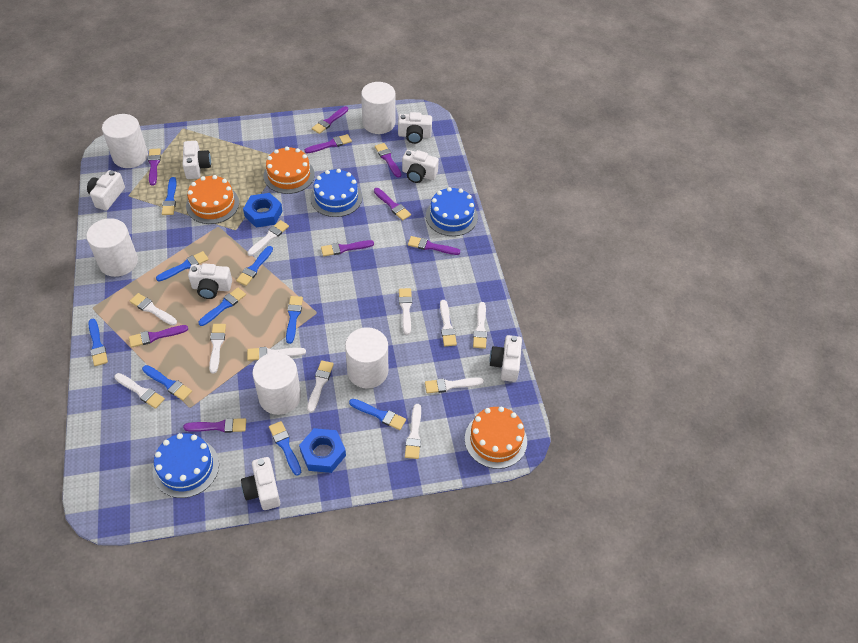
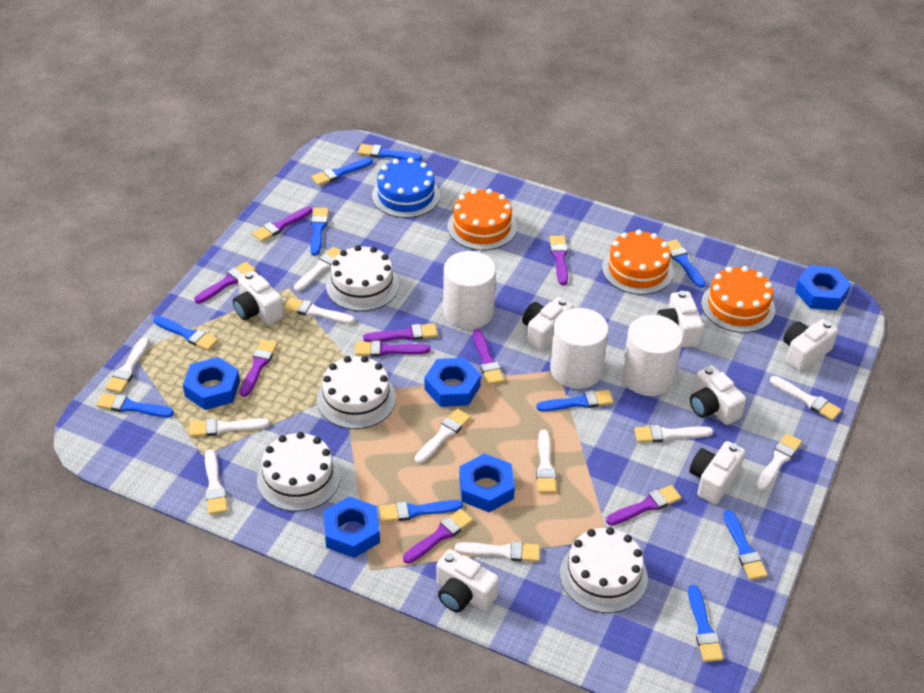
blue brush: [88,319,108,366] [142,365,192,401] [156,251,209,282] [162,177,177,215] [198,287,246,326] [236,246,273,286] [269,421,301,476] [286,296,303,344] [349,399,406,430] = 9 -> [96,393,174,417] [153,316,218,351] [310,208,329,256] [311,158,373,186] [358,144,422,161] [380,500,463,522] [536,390,614,411] [667,239,706,288] [688,585,724,662] [724,510,768,580] = 10
blue cake: [153,433,219,498] [310,169,362,217] [426,187,478,236] = 3 -> [372,158,440,218] = 1
blue nut: [243,193,282,228] [299,428,346,473] = 2 -> [183,357,240,410] [323,497,380,558] [424,358,481,407] [459,454,515,512] [795,265,851,310] = 5
white cake: none = 0 -> [257,432,340,511] [317,356,396,429] [326,245,399,311] [560,527,648,613] = 4
white cylinder: [86,218,138,277] [102,114,148,168] [252,353,301,415] [345,327,388,389] [361,82,396,134] = 5 -> [443,251,496,329] [550,308,609,389] [622,315,683,396] = 3

